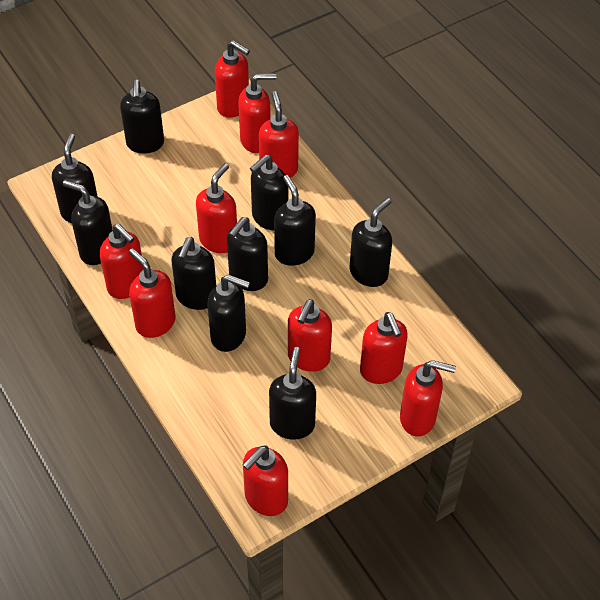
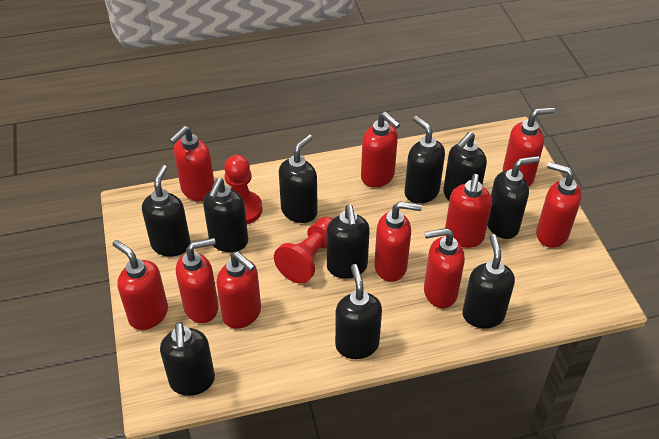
red pawn: none = 0 -> [224,155,263,224] [274,217,333,284] = 2

